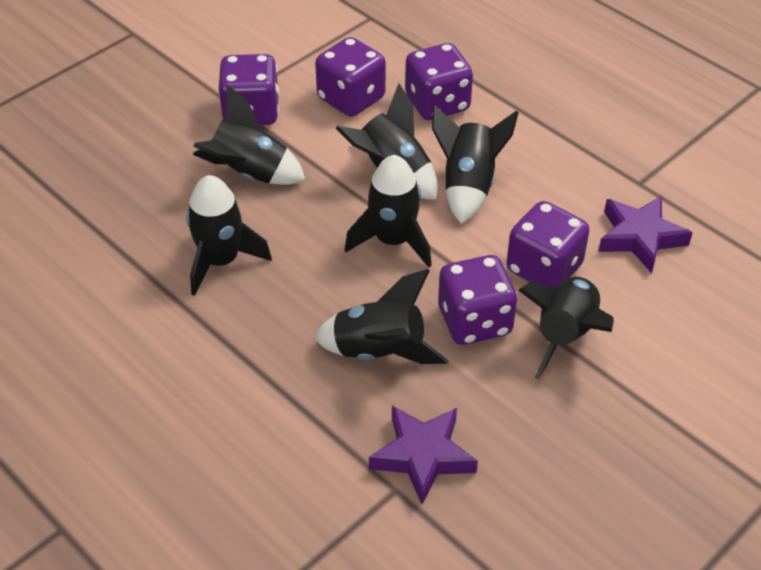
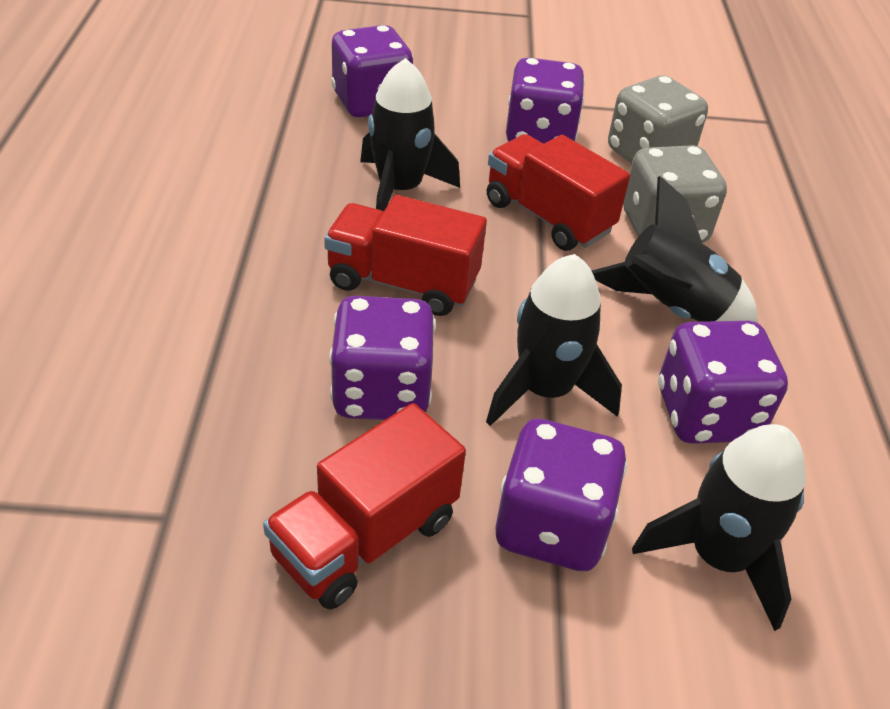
black rocket: [186,175,272,296] [193,85,306,185] [314,269,449,364] [335,83,438,200] [345,155,432,267] [432,105,519,224] [518,277,614,379] = 7 -> [360,58,460,211] [486,254,622,426] [592,176,758,323] [632,424,806,631] = 4
grey dice: none = 0 -> [608,76,708,163] [623,145,727,243] = 2
purple star: [369,406,478,504] [598,196,693,273] = 2 -> none = 0
red truck: none = 0 -> [263,403,466,610] [324,195,487,316] [487,134,630,251] = 3

